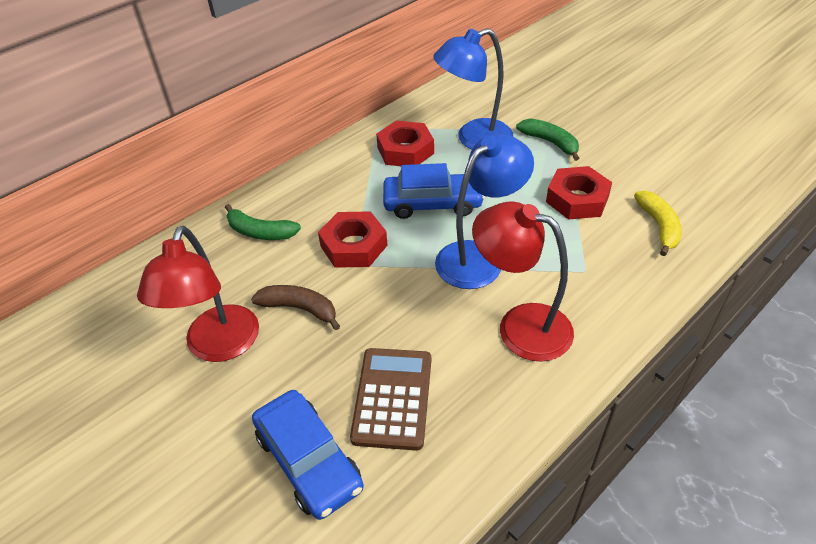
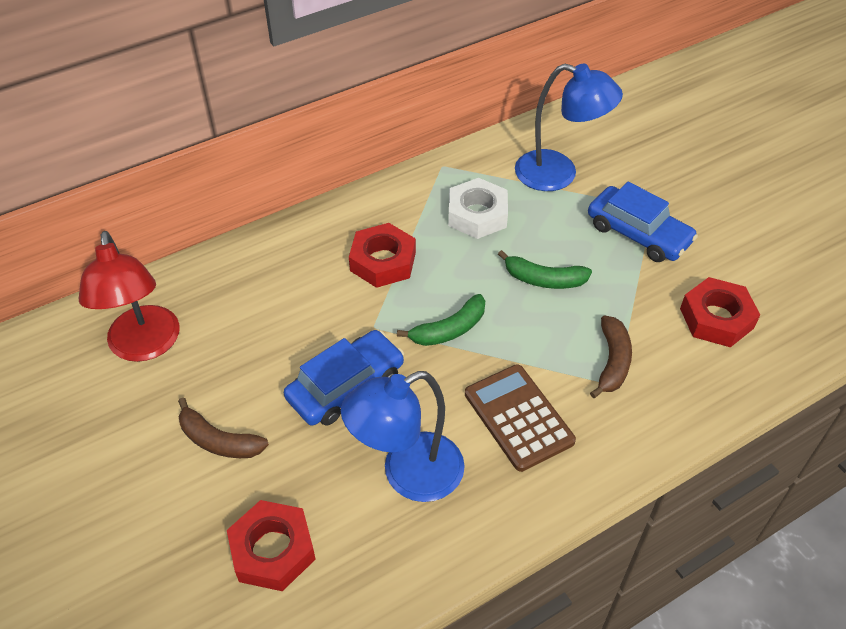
brown banana: [251,285,340,330] = 1 -> [178,398,269,458] [590,315,632,398] = 2
red lamp: [137,226,259,362] [472,202,574,362] = 2 -> [79,231,180,362] = 1
white nut: none = 0 -> [448,178,508,239] = 1
yellow banana: [634,190,682,256] = 1 -> none = 0

